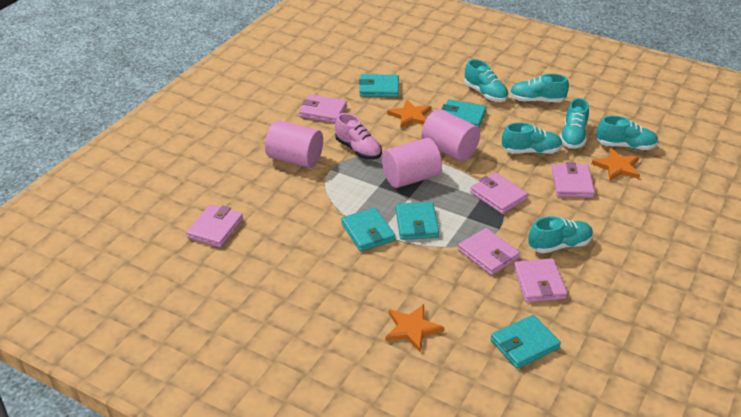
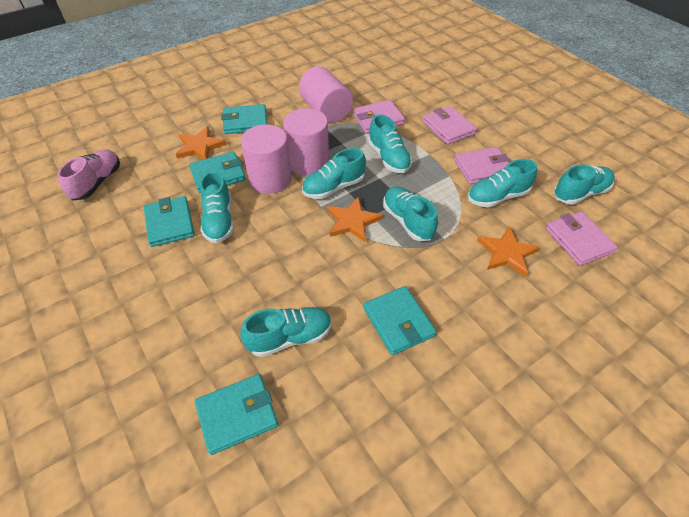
pink wallet: [186,204,243,248] [299,94,347,123] [458,228,520,275] [470,173,528,214] [513,258,567,303] [552,162,595,198] = 6 -> [353,100,405,134] [423,106,477,145] [454,147,510,184] [546,211,618,266] = 4
turquoise shoe: [464,59,508,102] [502,122,563,154] [510,74,569,102] [528,216,593,253] [560,98,589,149] [596,116,658,150] = 6 -> [200,171,234,243] [240,307,332,357] [302,148,366,199] [368,114,412,173] [383,187,438,241] [468,159,537,208] [553,165,615,205] = 7

